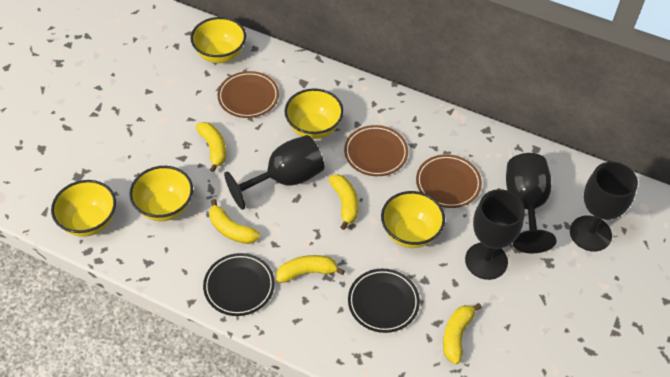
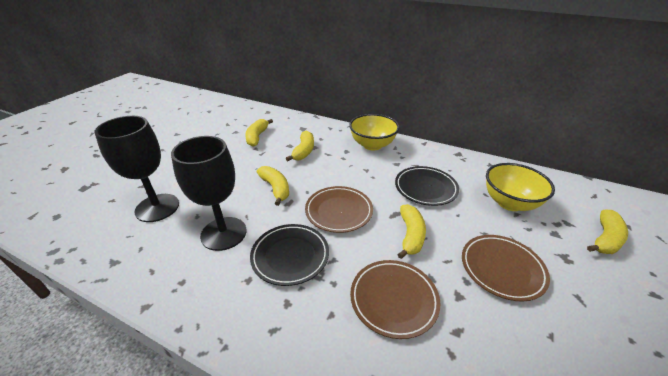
black goblet: [224,135,324,210] [465,189,525,280] [506,153,556,253] [570,162,638,251] = 4 -> [95,116,179,222] [171,136,247,251] = 2
yellow bowl: [51,180,116,237] [129,166,193,221] [190,17,246,63] [285,89,344,139] [381,191,445,248] = 5 -> [349,114,399,151] [486,163,555,211] = 2

